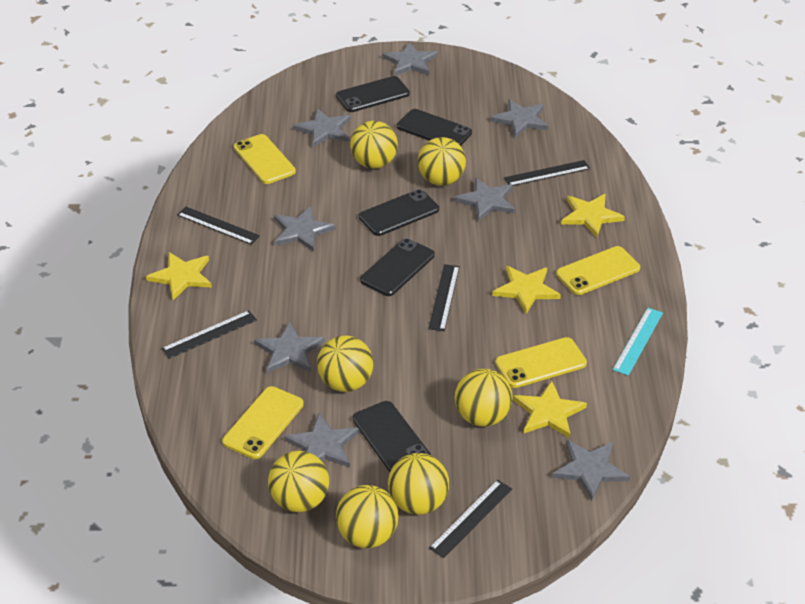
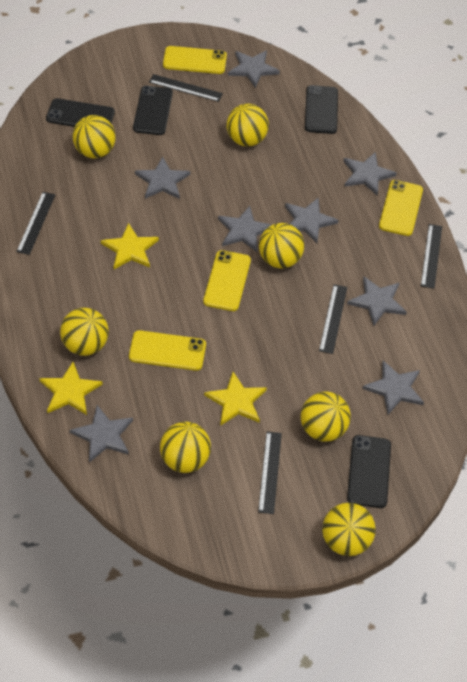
black phone: [336,76,410,112] [353,401,431,472] [359,189,439,236] [360,238,435,296] [397,109,472,146] = 5 -> [46,98,115,127] [133,86,173,135] [305,85,338,134] [347,435,391,508] = 4
turquoise ruler: [613,308,663,376] = 1 -> none = 0
yellow star: [146,252,212,300] [492,266,561,314] [513,381,587,438] [561,194,625,237] = 4 -> [39,362,103,415] [101,223,159,269] [204,372,267,426] = 3

